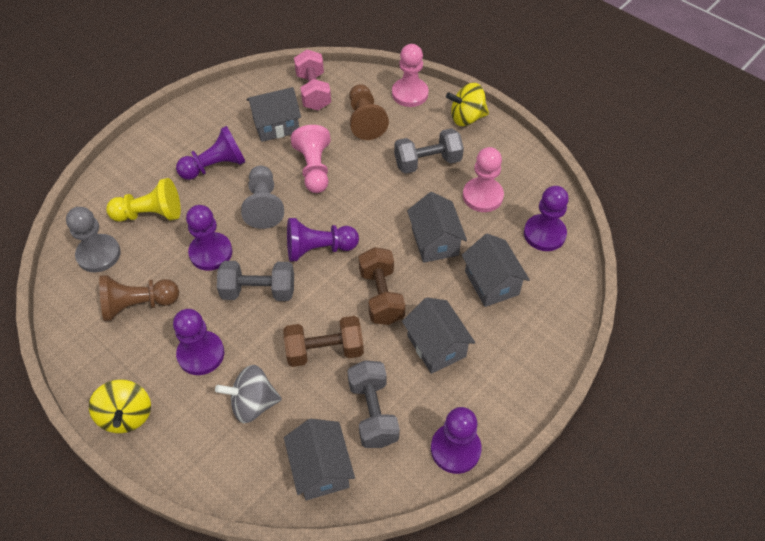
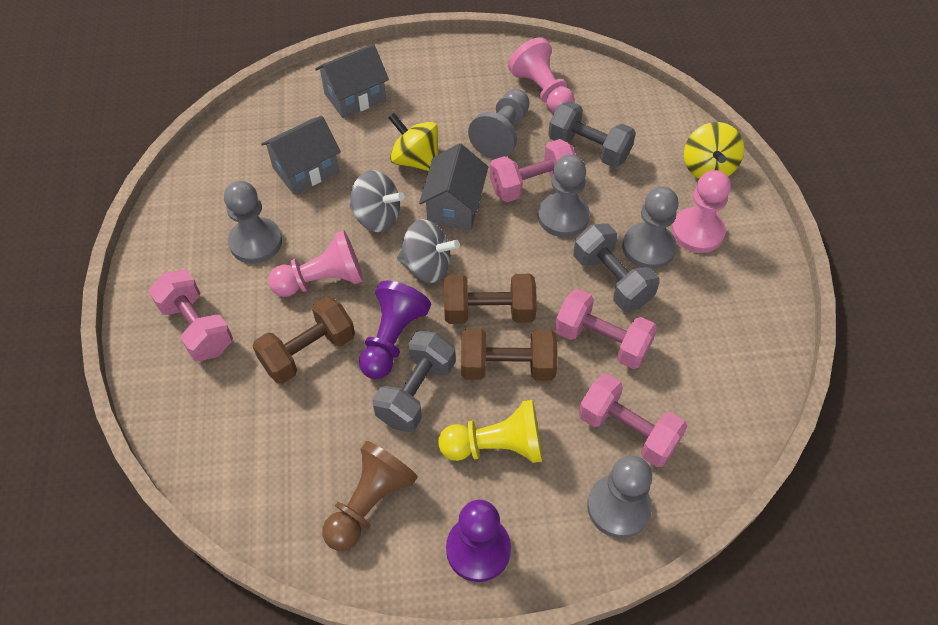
brown dumbbell: [283,316,364,367] [359,247,405,325] = 2 -> [253,296,355,384] [444,274,537,324] [461,328,558,381] = 3
brown pawn: [99,275,179,321] [349,84,389,140] = 2 -> [322,441,418,551] = 1
grey house: [246,87,301,142] [284,419,355,500] [402,297,475,374] [407,192,467,263] [462,233,530,307] = 5 -> [261,116,341,195] [315,44,389,118] [419,143,488,230] = 3
grey pawn: [66,207,121,272] [241,166,284,229] = 2 -> [224,181,282,264] [468,89,530,159] [538,155,590,237] [587,455,652,538] [622,187,679,269] = 5
grey spinning top: [215,365,282,423] = 1 -> [349,170,404,232] [397,219,460,283] = 2
pink dumbbell: [294,50,331,110] = 1 -> [149,270,233,361] [490,139,576,202] [555,289,657,369] [579,374,687,467] = 4
purple pawn: [173,309,224,375] [176,126,245,180] [186,205,232,271] [287,218,359,261] [431,407,482,474] [524,186,569,251] = 6 -> [359,281,431,379] [446,500,511,582] = 2

